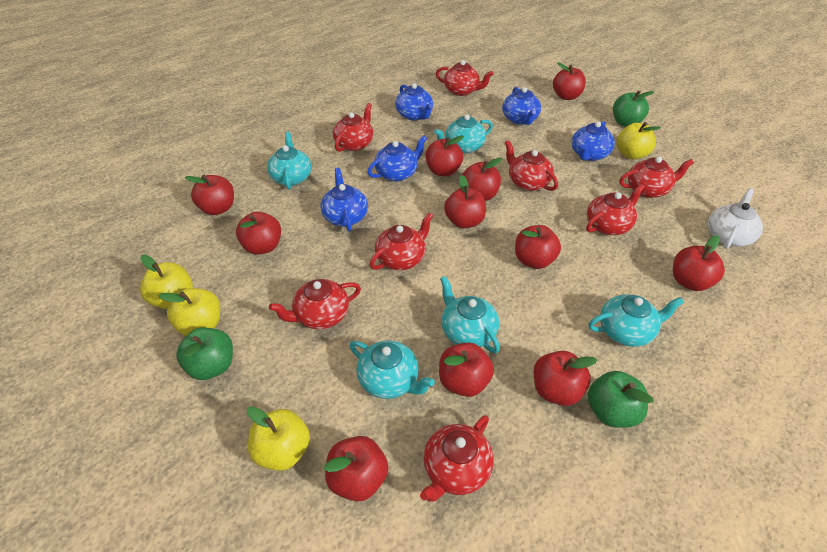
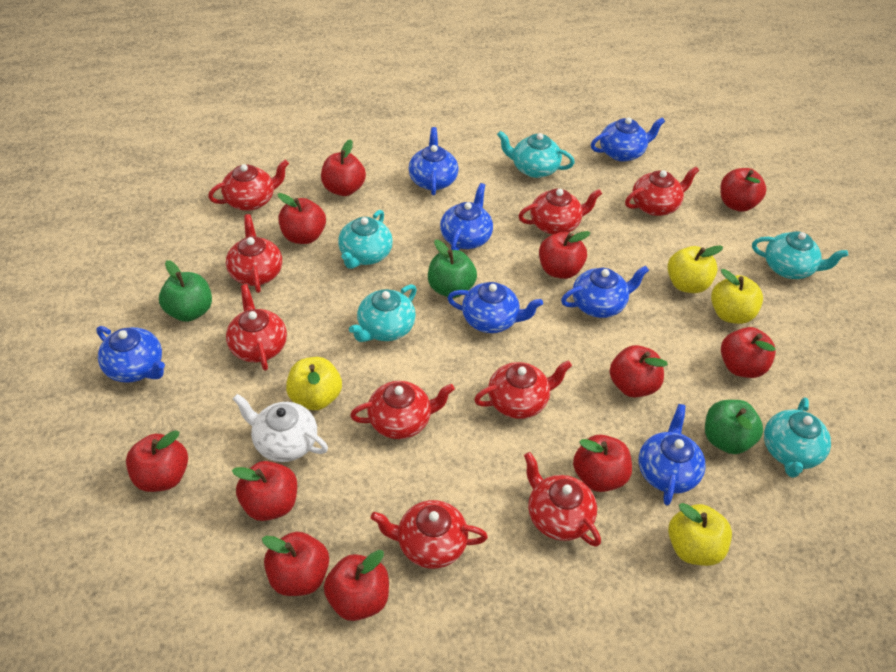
blue teapot: [321,168,368,231] [367,135,427,181] [395,83,433,121] [502,87,541,125] [572,121,615,161] = 5 -> [96,326,165,383] [409,127,458,195] [440,183,493,250] [448,282,543,333] [561,266,649,318] [591,117,665,162] [639,404,706,506] = 7
red teapot: [269,279,361,329] [333,103,373,152] [370,213,433,270] [420,415,494,502] [436,60,493,96] [505,140,558,191] [586,184,645,235] [619,157,694,198] = 8 -> [208,160,289,211] [226,214,282,293] [226,284,287,371] [350,381,455,439] [371,500,488,569] [474,360,572,419] [519,188,602,235] [524,452,601,547] [625,167,699,216] = 9

